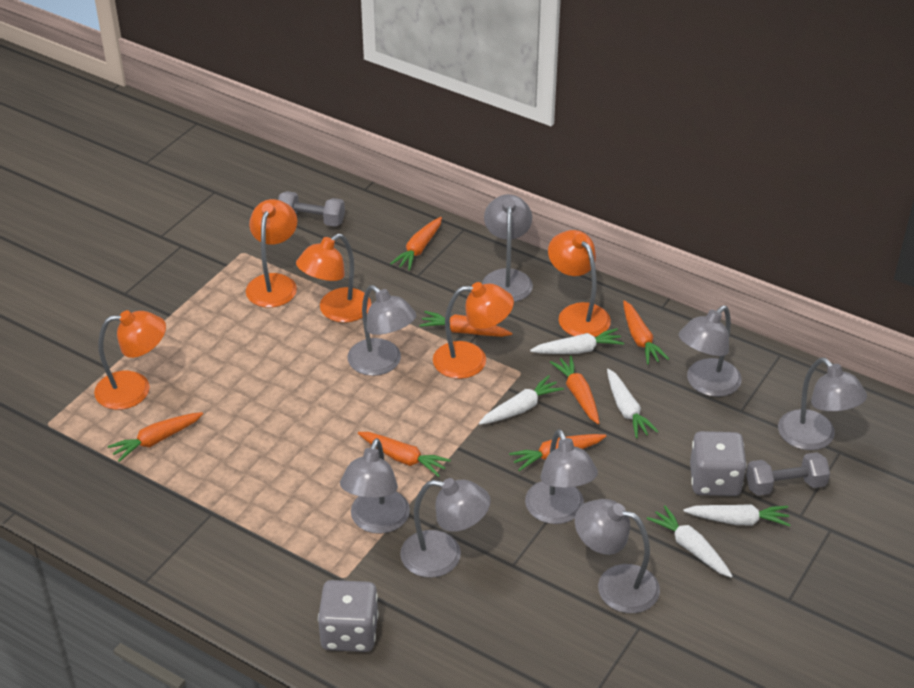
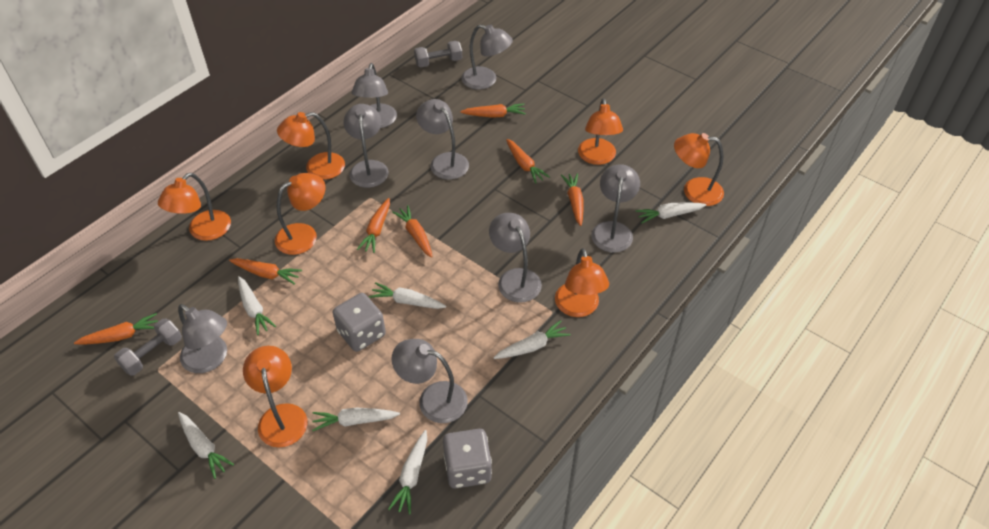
orange lamp: [94,310,166,410] [246,199,297,308] [296,234,371,323] [433,282,514,379] [548,230,611,337] = 5 -> [158,173,231,241] [243,346,307,448] [275,173,325,255] [277,112,345,180] [555,248,609,317] [578,98,623,165] [674,133,724,206] = 7
white carrot: [479,375,564,425] [530,328,624,354] [607,369,659,438] [647,506,733,578] [684,504,791,526] = 5 -> [178,412,234,479] [238,276,276,335] [312,407,400,431] [369,282,446,309] [388,430,427,515] [493,320,571,359] [636,202,706,224] = 7

